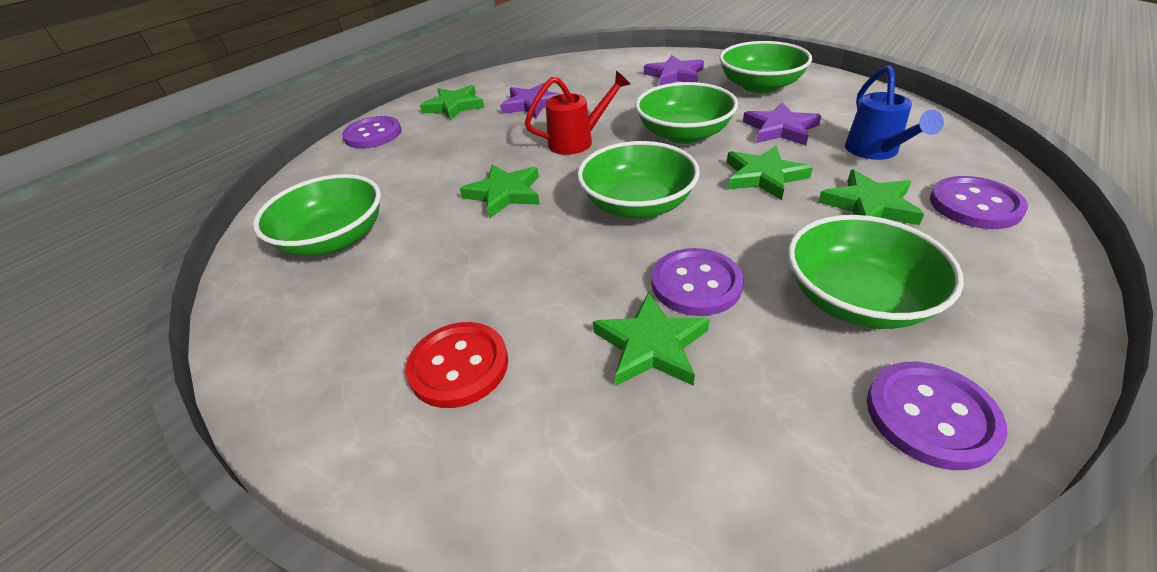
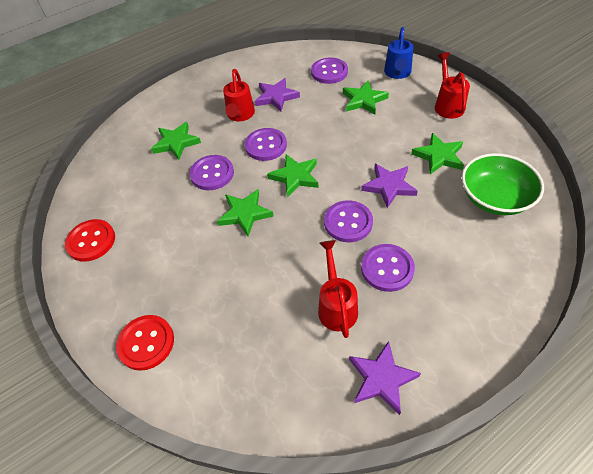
green bowl: [253,174,381,256] [577,141,700,218] [635,82,738,144] [719,41,812,93] [788,215,964,329] = 5 -> [462,153,544,215] = 1
purple button: [342,116,401,149] [652,248,743,316] [867,362,1007,470] [930,176,1028,229] = 4 -> [190,155,234,190] [245,128,287,161] [311,58,348,84] [324,200,373,242] [361,244,415,292] = 5
red button: [406,322,508,408] = 1 -> [65,219,115,262] [116,315,174,371] = 2
red watering can: [525,71,630,155] = 1 -> [223,69,255,121] [318,240,358,338] [435,52,470,119] = 3

